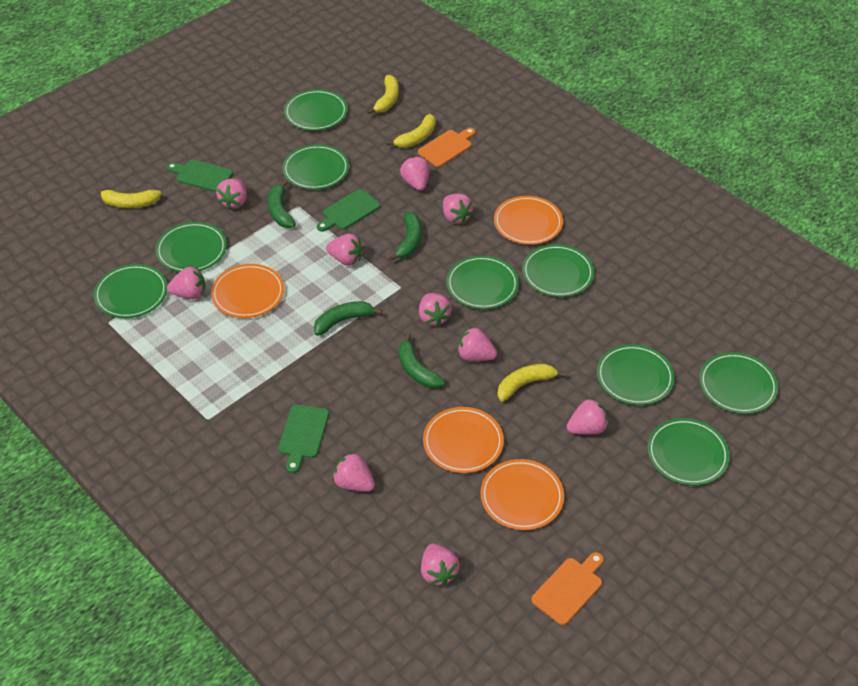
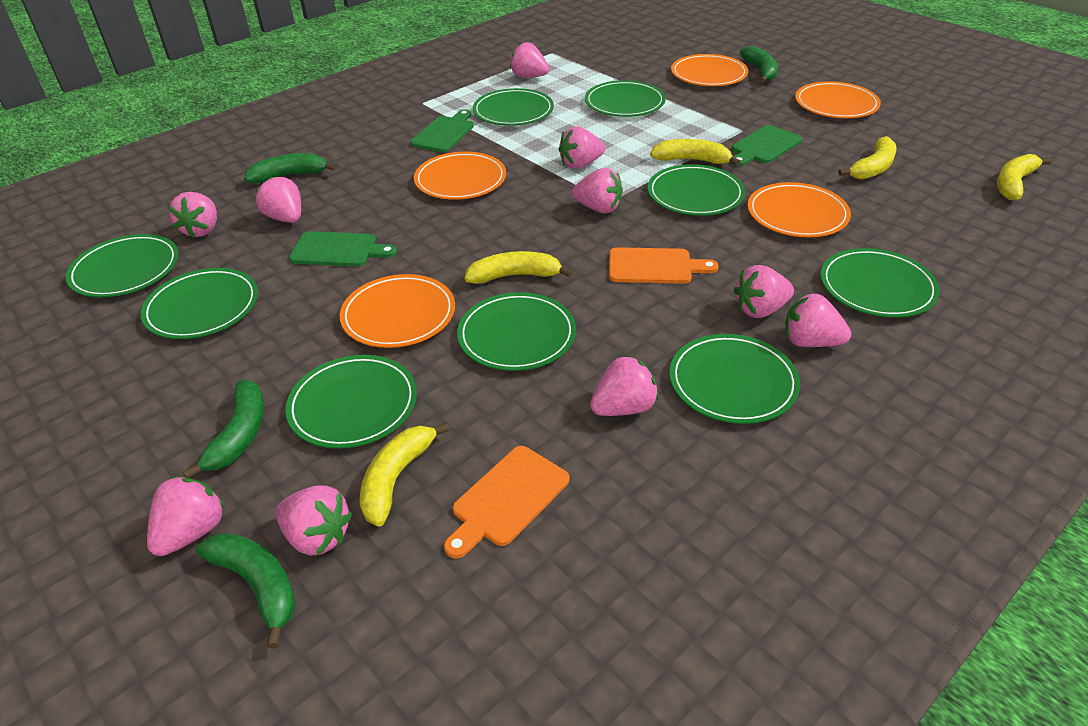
orange plate: [211,264,284,318] [423,407,504,473] [480,459,564,530] [494,196,563,245] = 4 -> [340,274,455,348] [414,152,506,200] [671,54,748,86] [747,182,851,237] [795,81,881,118] = 5
yellow banana: [96,187,162,208] [367,75,399,114] [386,114,436,148] [497,364,566,402] = 4 -> [360,422,450,526] [464,251,573,284] [650,139,741,166] [838,136,896,180] [997,154,1052,200] = 5

